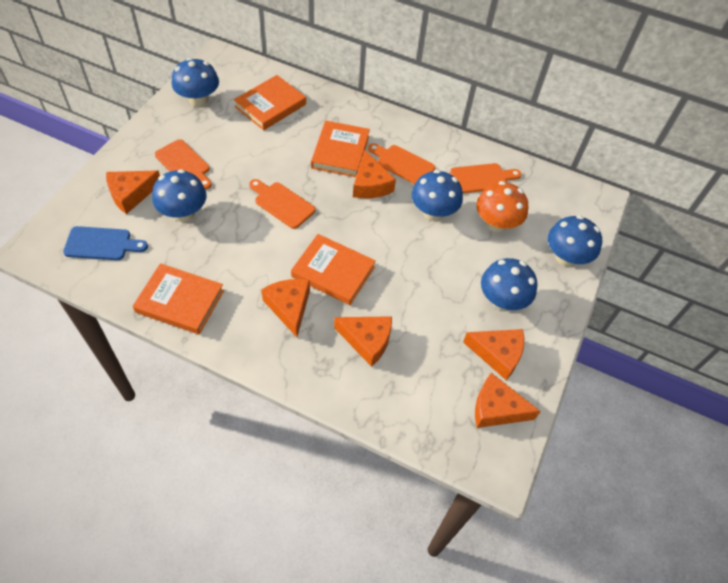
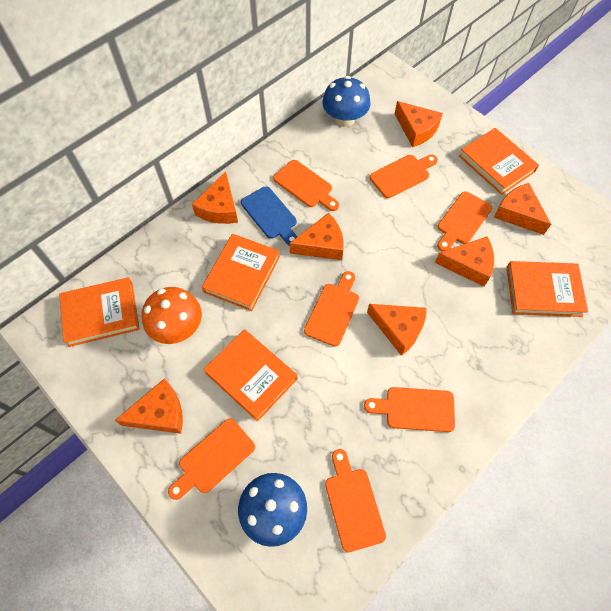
blue mushroom: [152,169,207,222] [172,58,219,107] [411,170,463,221] [481,258,537,311] [548,215,602,267] = 5 -> [238,473,307,547] [322,76,370,127] = 2
orange book: [133,263,224,334] [234,75,306,130] [291,234,376,305] [311,121,370,177] = 4 -> [59,277,140,347] [202,234,280,311] [203,329,298,421] [459,128,539,195] [506,261,588,317] = 5
orange cheese: [106,171,160,214] [261,279,310,337] [334,316,392,367] [353,150,396,198] [463,329,524,380] [475,373,541,428] = 6 -> [115,378,183,434] [192,171,238,224] [289,213,344,260] [367,304,427,356] [395,101,443,147] [435,237,494,287] [494,183,551,235] = 7
orange cutting board: [155,139,212,190] [249,179,315,229] [368,143,435,184] [450,163,521,193] = 4 -> [168,418,255,500] [273,160,339,211] [304,271,359,347] [325,449,386,552] [364,387,455,432] [370,155,438,198] [437,191,492,252] = 7

